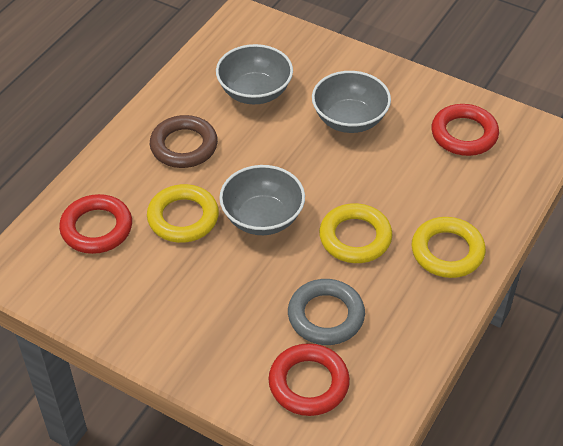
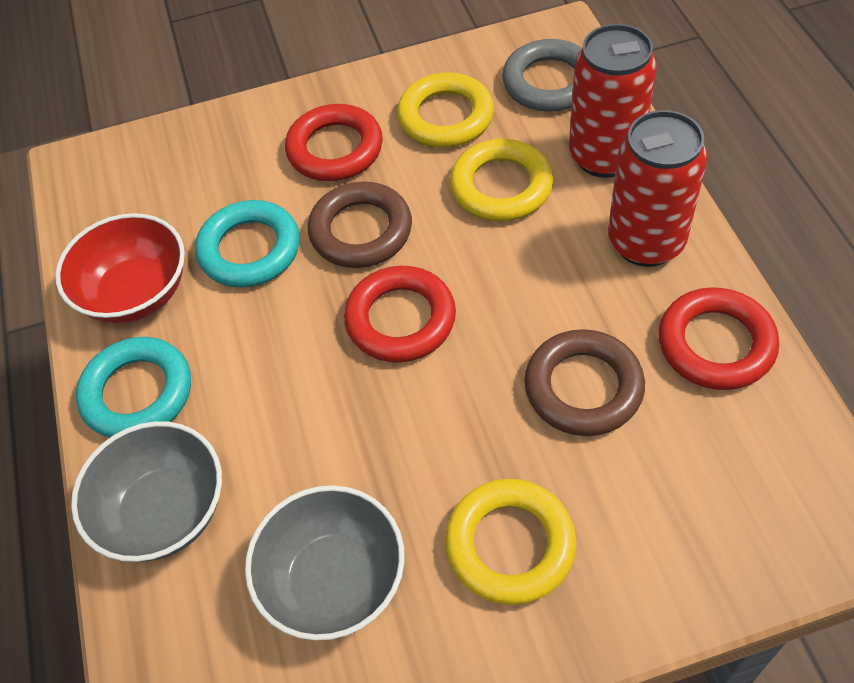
brown ring: [150,115,218,168] = 1 -> [308,182,412,268] [524,329,645,436] = 2
grey bowl: [216,44,293,104] [219,165,305,235] [312,71,391,133] = 3 -> [71,421,222,562] [245,485,405,641] = 2
red bowl: none = 0 -> [55,213,185,323] = 1
red can: none = 0 -> [569,24,657,178] [608,110,707,267] = 2
turquoise ring: none = 0 -> [76,337,191,438] [195,200,300,287] = 2

